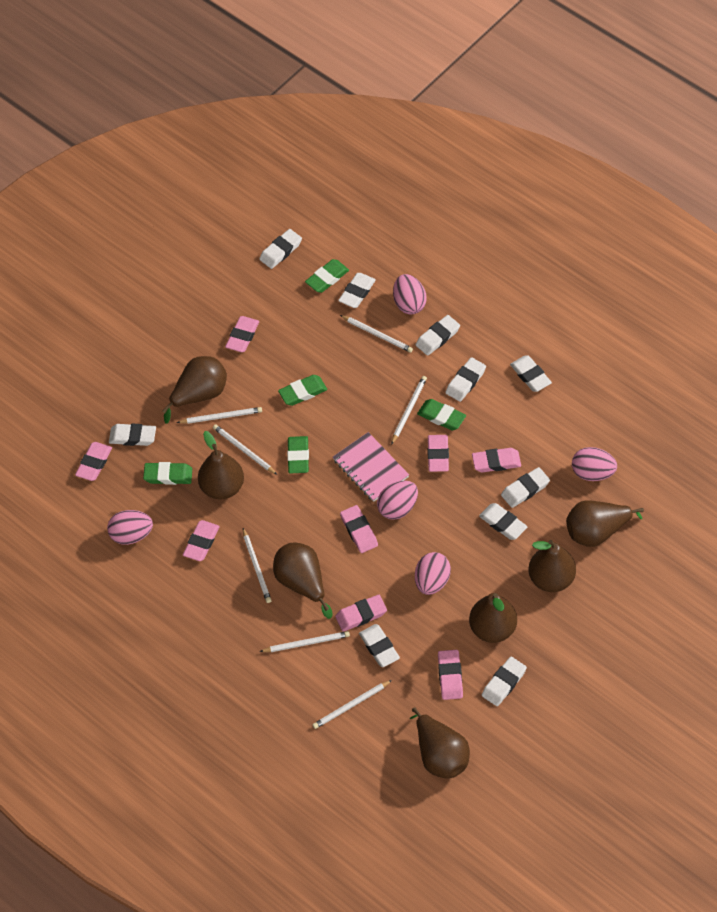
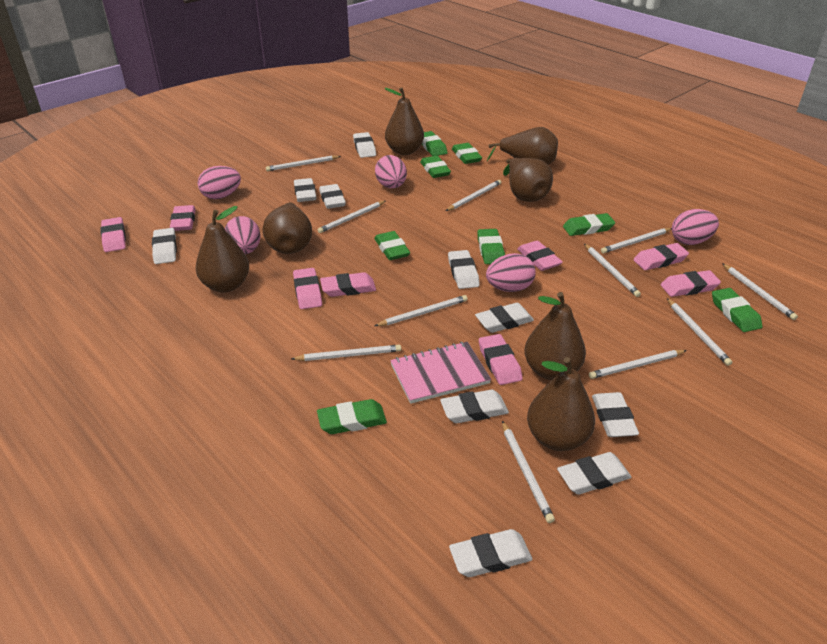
green eraser: [143,462,192,485] [278,375,327,406] [287,436,309,473] [305,259,349,293] [417,399,466,430] = 5 -> [317,399,387,434] [374,231,410,260] [420,156,451,178] [422,131,447,156] [452,143,482,164] [477,229,505,264] [563,213,615,236] [712,288,762,332] = 8
white pencil: [177,407,262,424] [213,424,277,475] [243,528,271,603] [259,631,350,652] [313,680,392,729] [340,315,413,353] [391,376,427,445] = 7 -> [266,155,341,171] [291,345,401,361] [318,201,386,233] [375,295,467,326] [446,180,501,211] [502,421,555,523] [584,244,641,297] [589,350,687,379] [601,228,672,254] [667,298,732,366] [722,263,798,320] = 11

